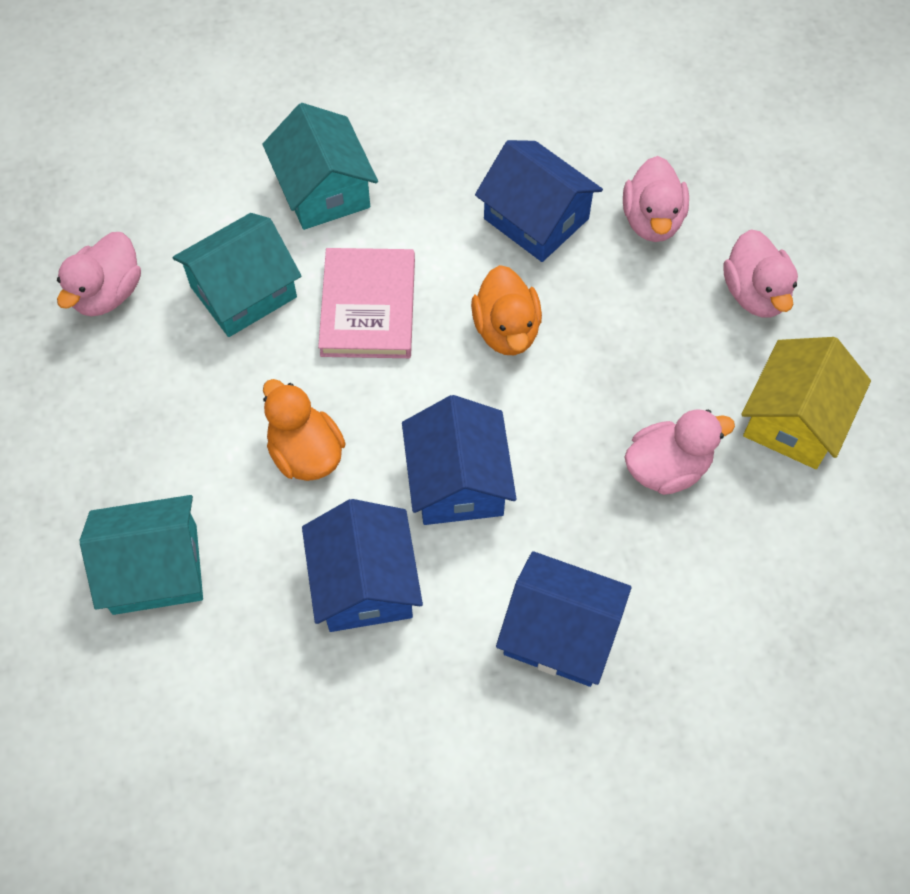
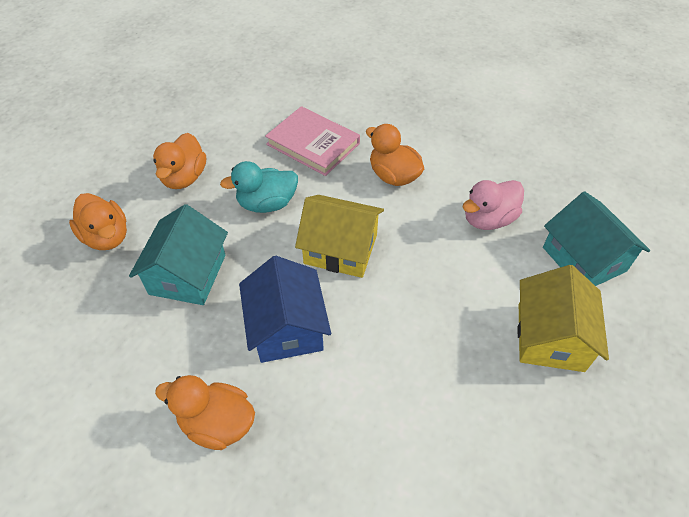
blue house: [302,499,423,632] [402,395,517,525] [475,140,603,262] [496,551,632,687] = 4 -> [239,256,331,363] = 1
orange duck: [263,379,346,481] [471,265,542,355] = 2 -> [69,193,127,250] [153,133,206,189] [155,375,255,450] [366,124,424,186] = 4
pink duck: [57,232,141,317] [623,156,689,242] [624,409,735,495] [724,229,798,317] = 4 -> [463,180,524,230] = 1
turquoise duck: none = 0 -> [220,161,298,213] = 1
turquoise house: [80,495,203,615] [173,213,301,337] [262,103,378,230] = 3 -> [129,204,228,305] [543,191,650,286] = 2
yellow house: [741,337,871,469] = 1 -> [295,195,384,278] [518,265,609,372] = 2

